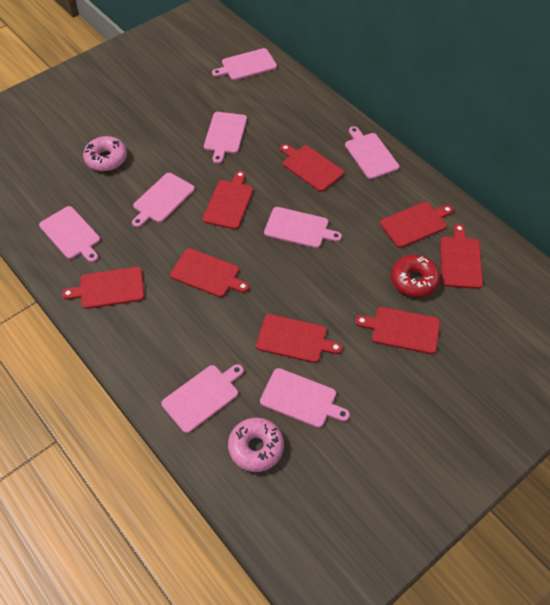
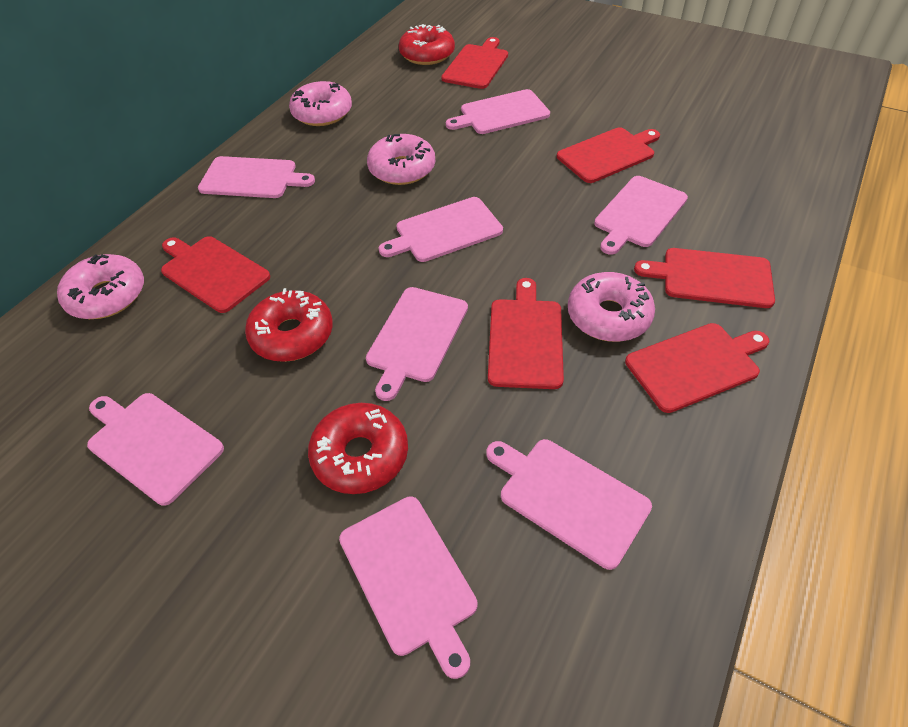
pink donut: [83,136,127,171] [228,418,284,472] = 2 -> [57,254,144,319] [289,81,352,126] [367,134,435,185] [568,272,655,342] = 4
red cutting board: [62,267,144,309] [170,248,249,297] [203,171,253,229] [256,314,342,363] [280,144,344,192] [355,307,440,354] [380,202,453,248] [440,224,483,289] = 8 -> [161,236,270,313] [441,37,508,89] [488,278,564,389] [557,127,660,183] [625,323,770,413] [634,248,775,308] = 6
red donut: [391,255,440,297] = 1 -> [245,288,333,362] [308,403,408,494] [399,24,455,65] = 3

